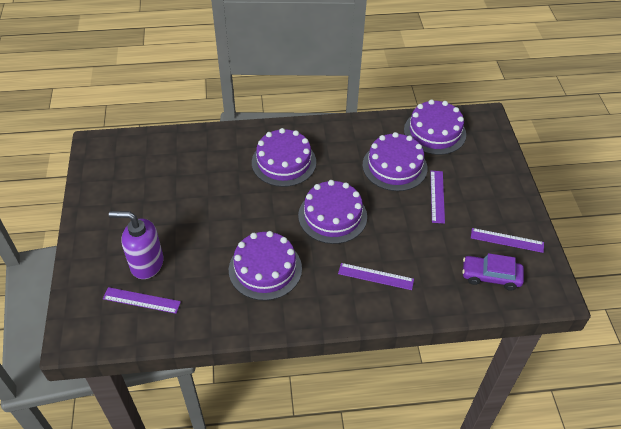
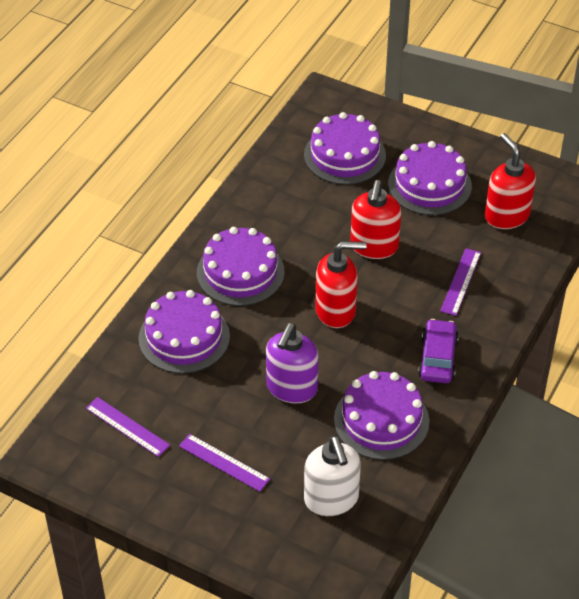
purple ruler: [103,287,181,314] [338,263,414,290] [430,171,445,224] [471,228,544,253] = 4 -> [86,397,170,457] [179,434,270,492] [440,248,481,316] = 3
red soap dispenser: none = 0 -> [315,241,367,328] [350,180,401,259] [485,133,536,229] = 3
white soap dispenser: none = 0 -> [304,436,361,516] = 1

